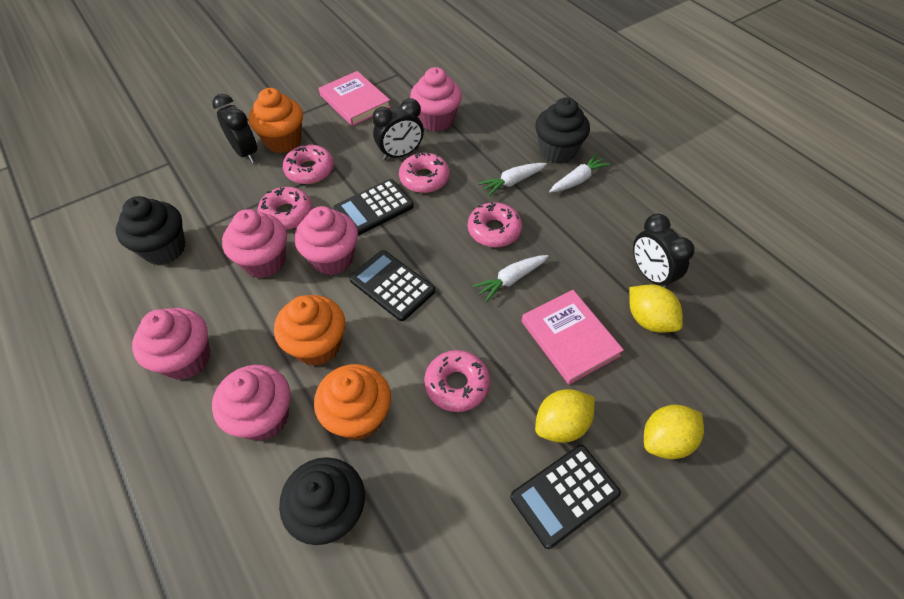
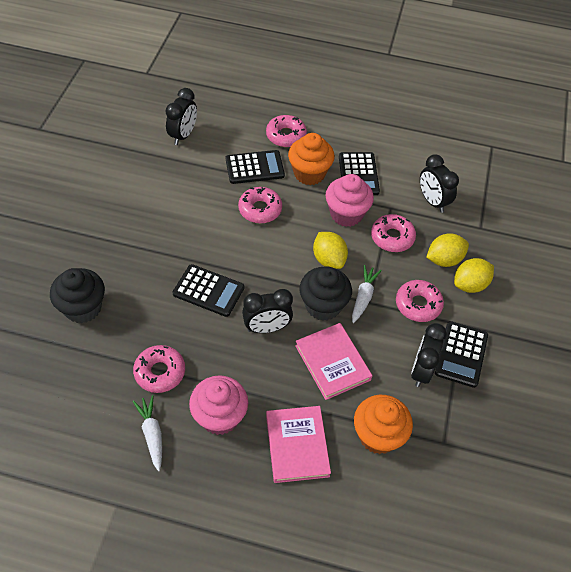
black calculator: [334,179,414,236] [349,250,435,321] [510,445,621,549] = 3 -> [173,264,244,317] [226,150,285,184] [339,152,380,195] [435,321,488,388] = 4
black clock: [212,94,257,163] [372,98,424,160] [633,214,695,288] = 3 -> [165,88,197,145] [242,289,293,333] [411,323,447,387] [420,154,459,213] = 4
black cupcake: [116,196,186,265] [279,457,365,545] [535,98,590,163] = 3 -> [50,268,105,324] [299,267,352,321] = 2
orange cupcake: [249,88,303,153] [274,295,345,366] [314,364,391,440] = 3 -> [288,133,335,185] [354,395,413,454] = 2
pink cupcake: [132,308,210,380] [212,365,291,441] [222,209,287,278] [294,206,358,275] [410,67,462,132] = 5 -> [189,375,248,435] [326,174,374,227] = 2
white carrot: [473,255,548,302] [478,163,547,197] [549,153,611,192] = 3 -> [132,395,162,471] [352,265,382,323] = 2

